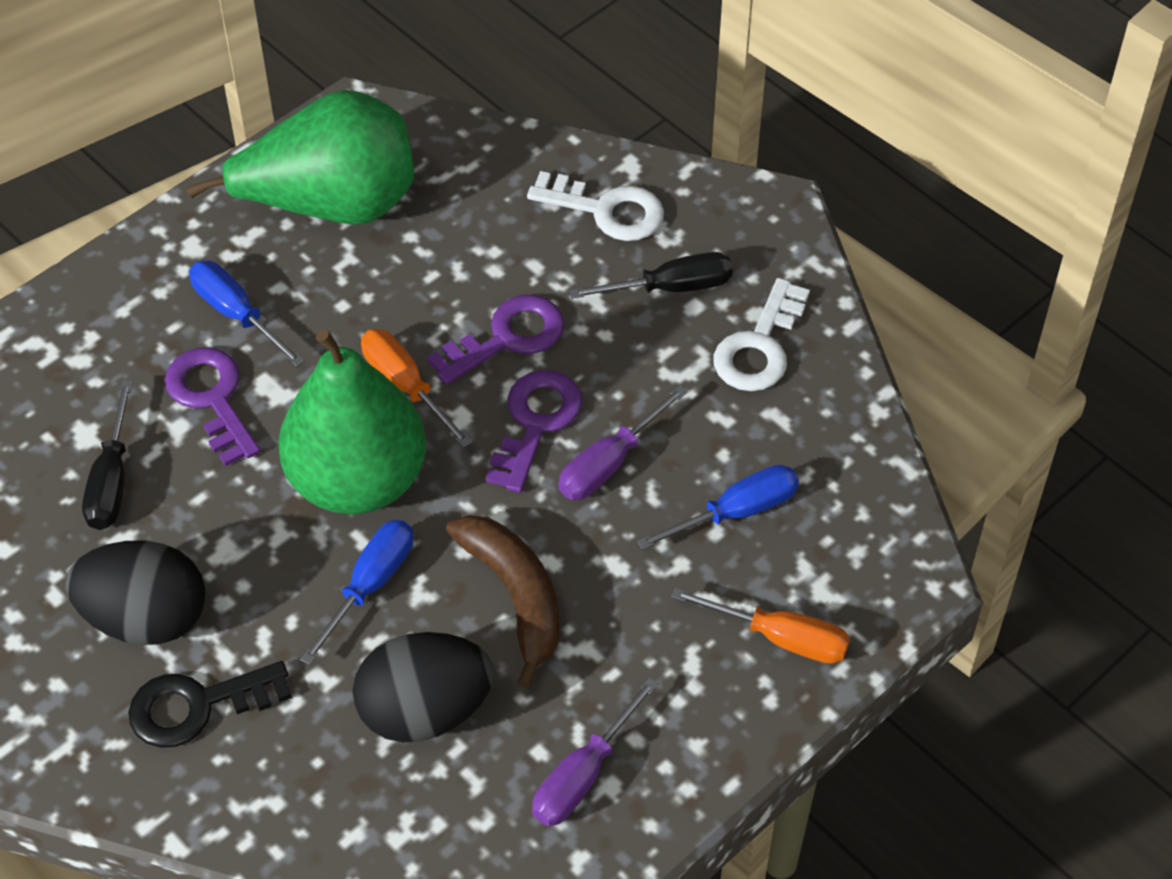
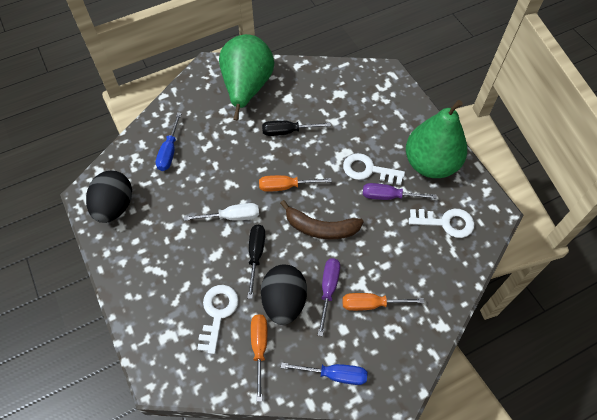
black key: [128,661,292,748] = 1 -> none = 0
blue screwdriver: [189,261,305,367] [300,520,413,665] [637,465,799,550] = 3 -> [156,112,182,171] [281,362,367,385] = 2
orange screwdriver: [361,329,473,448] [671,588,850,664] = 2 -> [251,314,267,402] [259,175,332,192] [342,293,424,311] = 3
purple key: [165,347,260,466] [427,295,564,385] [486,370,582,493] = 3 -> none = 0
white key: [527,171,664,241] [713,278,810,391] = 2 -> [197,285,239,354] [343,153,405,185] [409,209,475,238] = 3
white screwdriver: none = 0 -> [184,203,259,221] = 1

